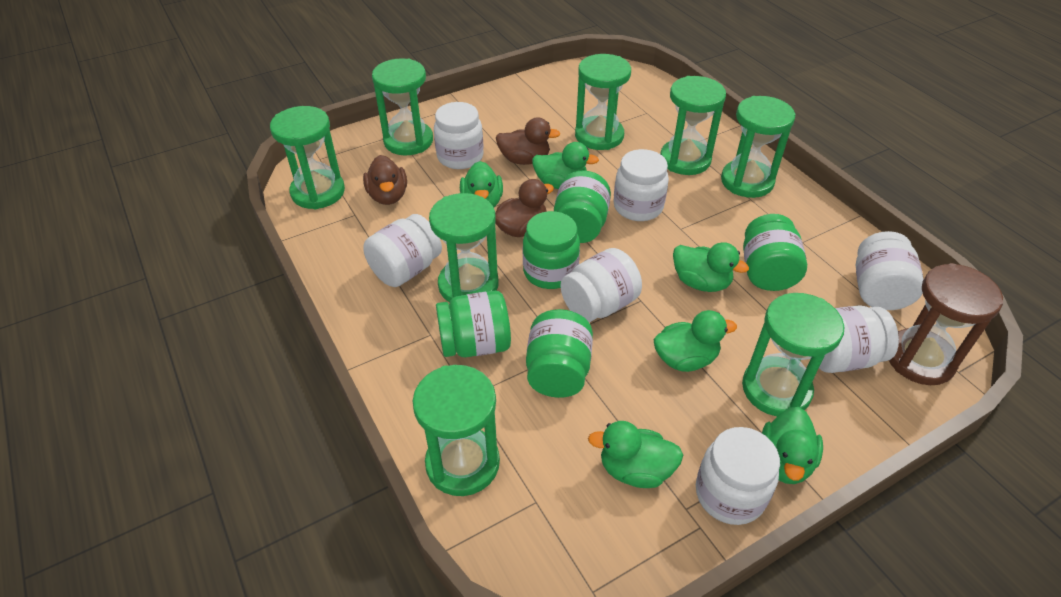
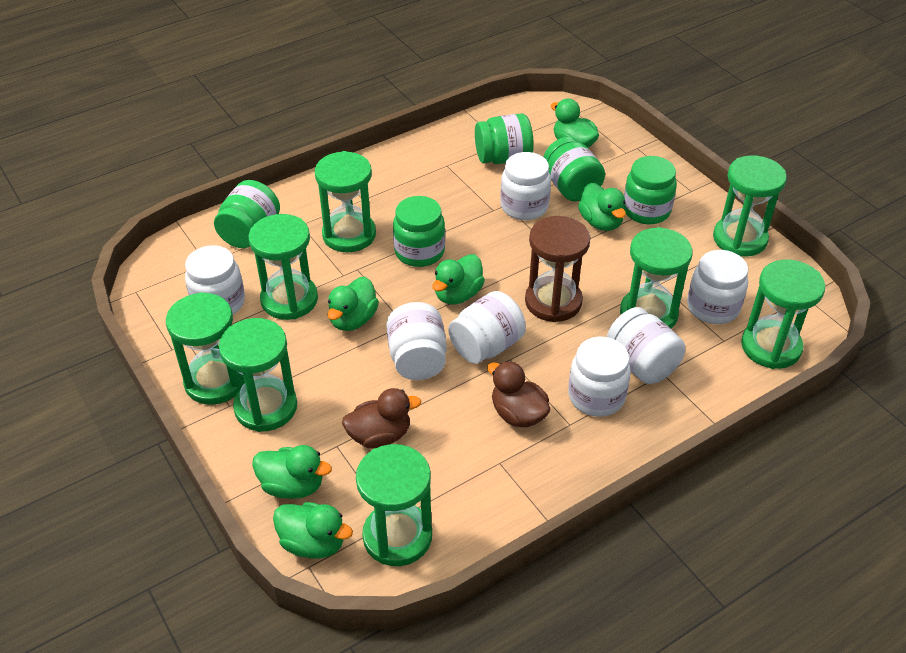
brown duck: [363,155,407,205] [495,179,554,237] [496,117,560,165] = 3 -> [342,388,421,449] [487,361,550,427] = 2

